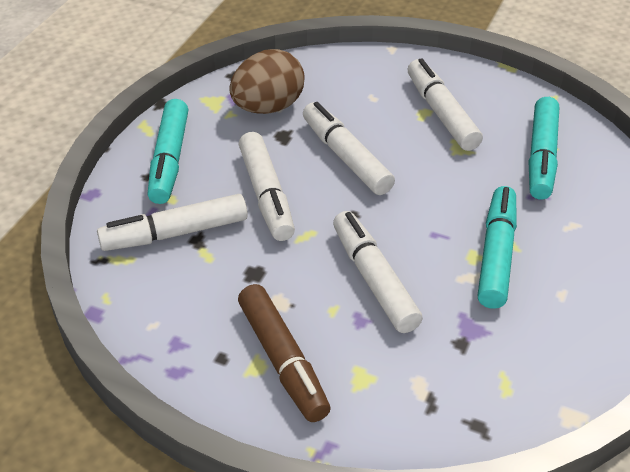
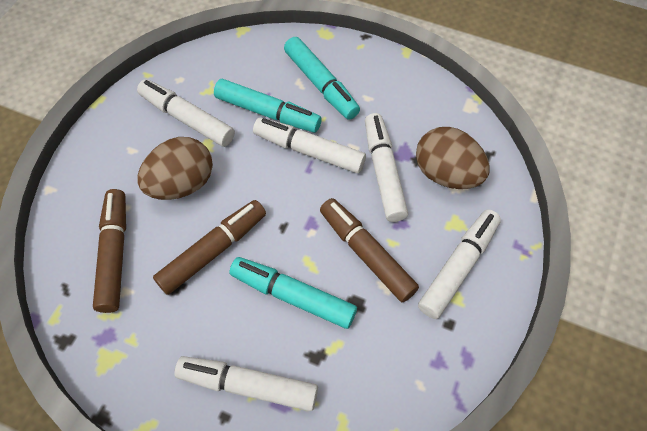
brown egg: [229,49,305,114] = 1 -> [138,137,213,200] [416,127,489,189] = 2
brown marker: [238,284,331,422] = 1 -> [93,189,126,313] [153,200,266,295] [320,198,419,302] = 3

